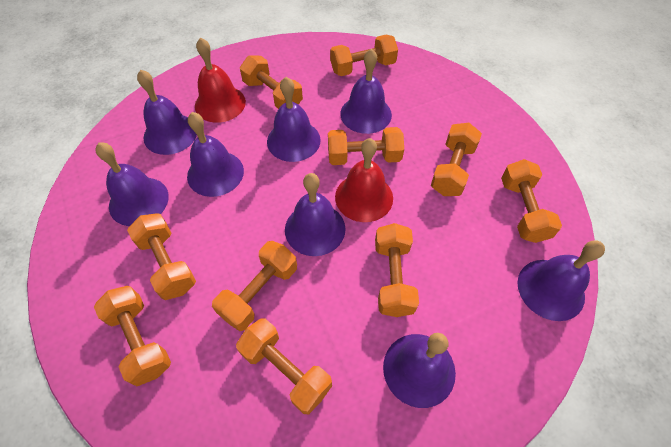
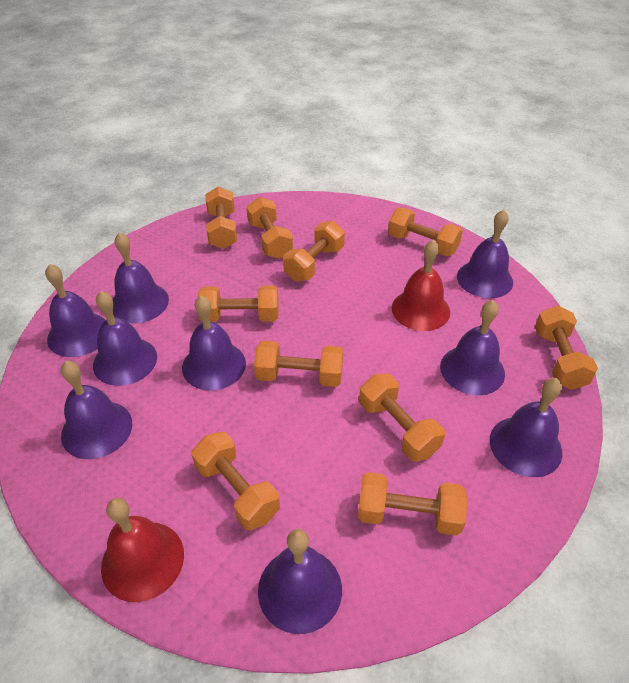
purple bell: [95,142,169,226] [137,70,197,155] [187,112,244,197] [267,77,321,162] [285,173,345,256] [340,48,392,134] [383,333,456,408] [517,240,605,321] = 8 -> [45,264,105,357] [61,361,132,459] [93,291,157,386] [113,232,169,323] [182,295,246,390] [258,529,342,634] [440,300,505,395] [457,210,513,298] [490,378,562,477] = 9

